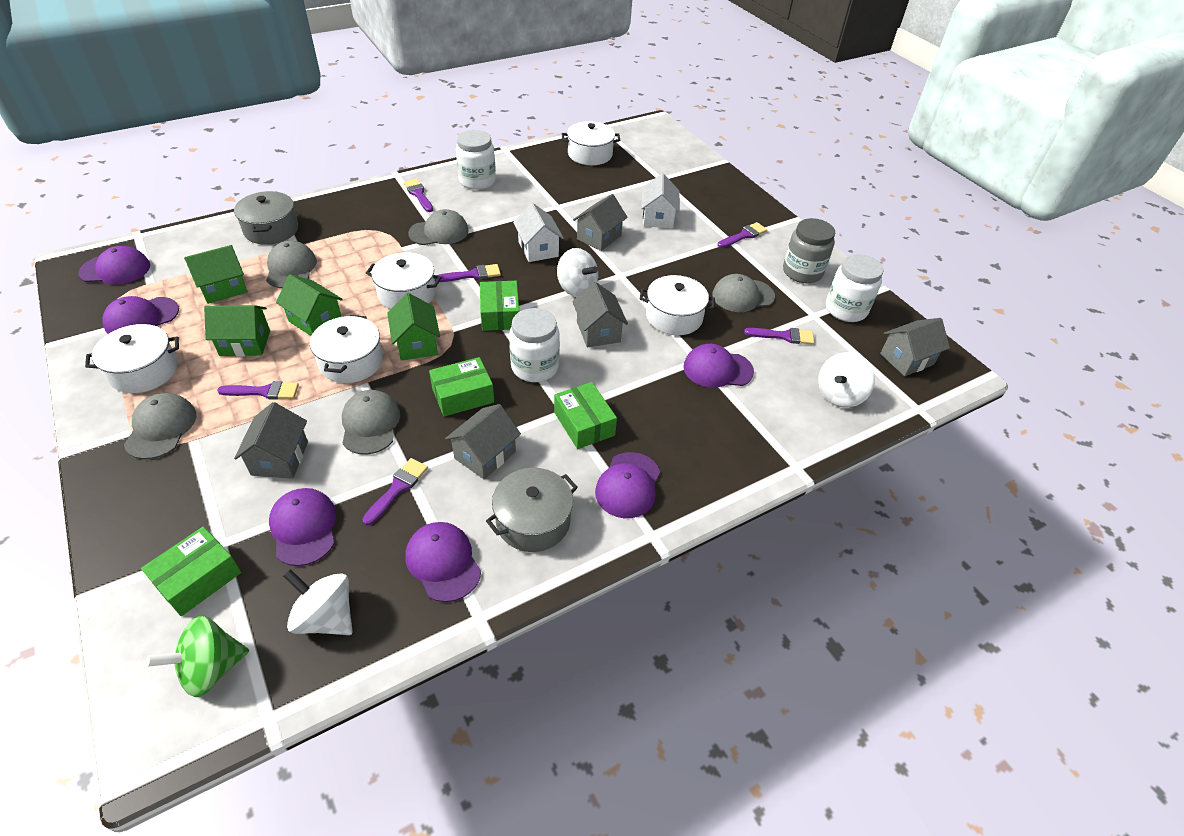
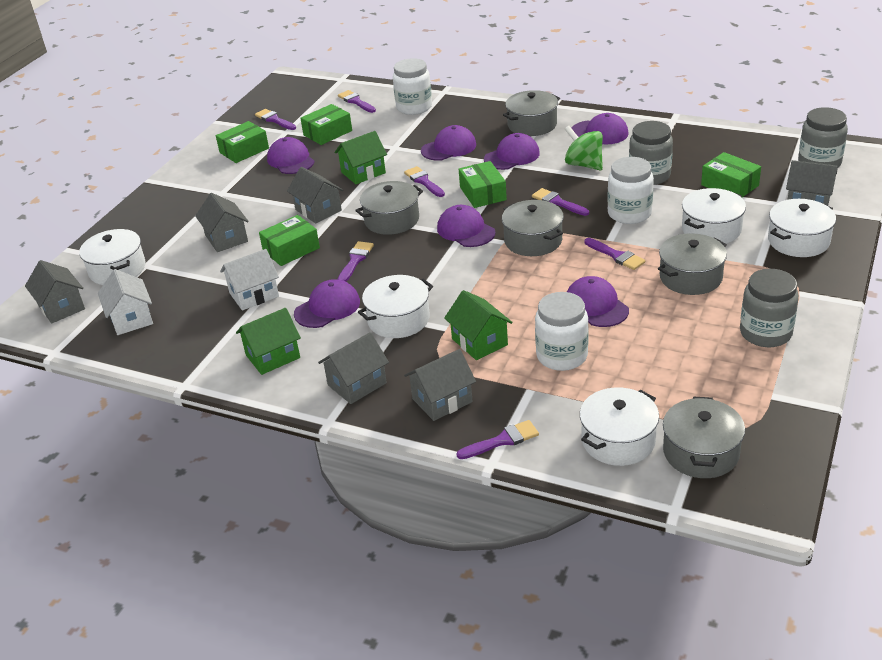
green box: [141,526,241,616] [429,357,494,417] [480,281,519,331] [554,382,617,449] = 4 -> [216,121,269,163] [259,215,320,266] [300,104,352,145] [459,161,507,208] [701,152,761,197] = 5
green house: [184,245,248,304] [204,305,270,357] [276,274,343,336] [387,293,440,361] = 4 -> [236,308,301,375] [334,131,387,184] [444,290,513,360] = 3
grey cap: [124,393,196,459] [266,241,317,288] [342,390,400,455] [408,209,469,245] [712,274,775,312] = 5 -> none = 0
grey house: [234,402,308,479] [445,404,521,479] [572,282,628,347] [573,194,628,251] [880,318,950,376] = 5 -> [25,260,85,323] [195,193,249,252] [287,167,343,223] [318,332,389,404] [404,349,476,421] [786,160,838,205] = 6
grey jar: [783,218,835,283] = 1 -> [629,121,673,185] [740,269,799,347] [798,107,848,168] = 3
grey pot: [234,191,298,245] [486,468,578,552] = 2 -> [355,181,423,235] [502,200,564,256] [503,90,560,136] [658,233,727,295] [663,396,745,478] = 5
purple brush: [217,381,299,400] [362,458,428,525] [403,179,433,212] [435,264,501,282] [717,222,767,248] [744,328,814,345] = 6 -> [255,109,296,130] [337,241,374,282] [338,90,376,113] [404,166,445,197] [456,420,539,459] [532,188,589,216] [585,238,645,270] = 7
purple cap: [78,246,150,285] [102,296,179,334] [269,488,336,566] [406,522,481,602] [595,452,660,518] [683,344,754,388] = 6 -> [267,137,315,174] [294,279,360,328] [421,125,476,161] [437,205,496,247] [484,133,540,170] [567,276,629,327] [572,113,629,144] = 7
white spinning top: [283,569,353,635] [557,248,598,297] [818,352,875,407] = 3 -> none = 0

